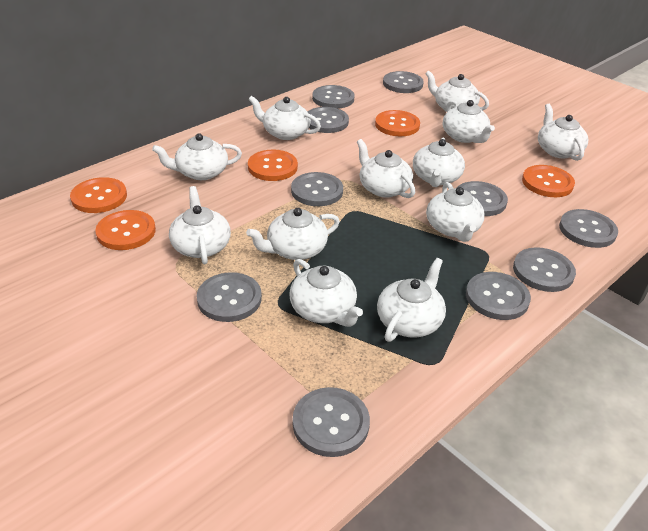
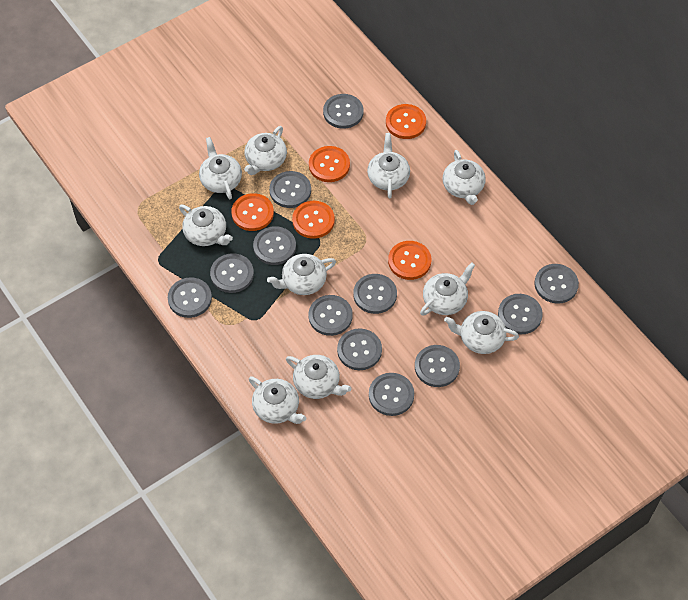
grey button: [197,272,262,322] [291,172,343,206] [293,387,370,457] [307,107,349,133] [312,85,355,109] [383,71,424,93] [457,181,508,216] [466,272,531,320] [513,247,576,292] [559,209,618,248] = 10 -> [168,277,212,318] [210,253,254,293] [253,226,296,265] [269,171,311,208] [308,295,353,336] [323,94,363,129] [337,329,382,370] [353,274,397,314] [369,373,414,416] [415,345,460,387] [498,294,543,334] [534,264,579,304] = 12
white teapot: [152,133,242,180] [169,186,231,264] [246,208,340,260] [248,96,321,140] [290,259,363,327] [357,139,415,198] [377,258,446,342] [413,138,465,187] [425,71,489,112] [426,182,485,242] [443,100,495,143] [538,104,588,161] = 12 -> [179,205,233,246] [199,137,242,199] [244,126,287,175] [249,376,307,424] [267,254,336,295] [286,355,352,399] [367,133,410,198] [420,262,475,316] [443,150,486,205] [444,311,519,354] = 10

